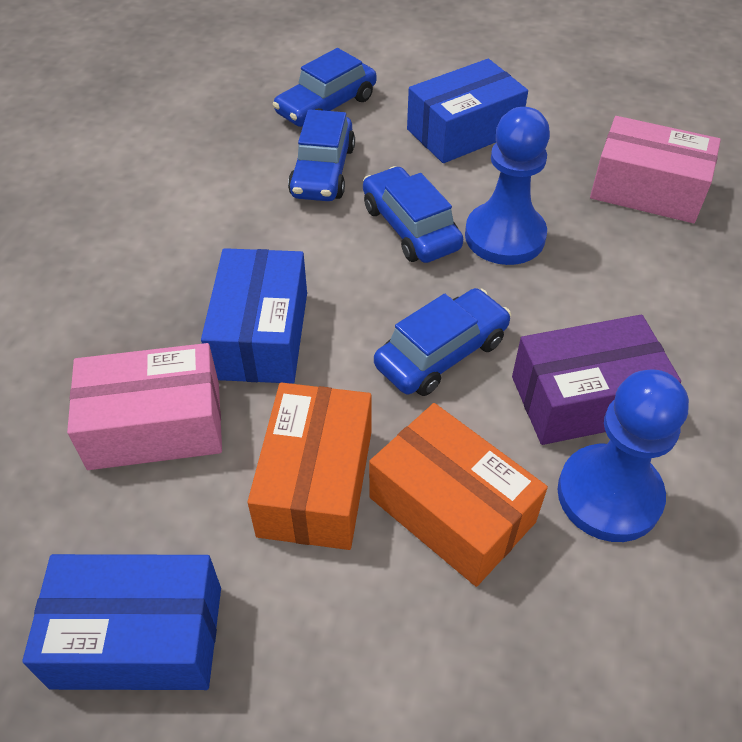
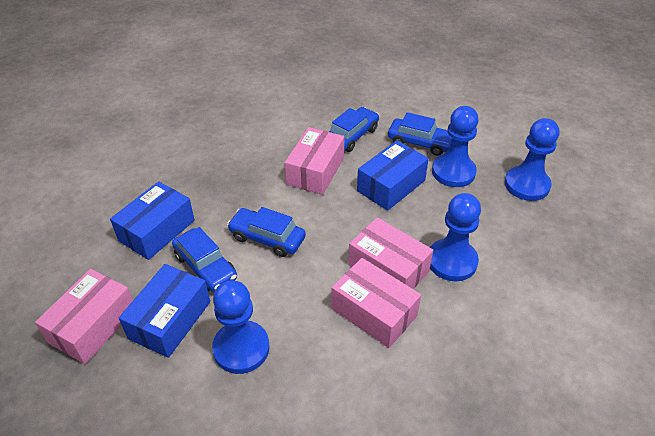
blue pawn: [465,107,550,265] [557,370,689,542] = 2 -> [212,280,269,374] [430,193,481,281] [432,106,479,187] [505,118,559,201] = 4
orange box: [247,382,372,550] [369,403,548,587] = 2 -> none = 0
pink box: [67,343,222,470] [590,116,721,223] = 2 -> [35,269,133,364] [285,127,345,195] [331,258,421,348] [348,217,433,289] = 4
purple box: [512,315,681,445] = 1 -> none = 0

